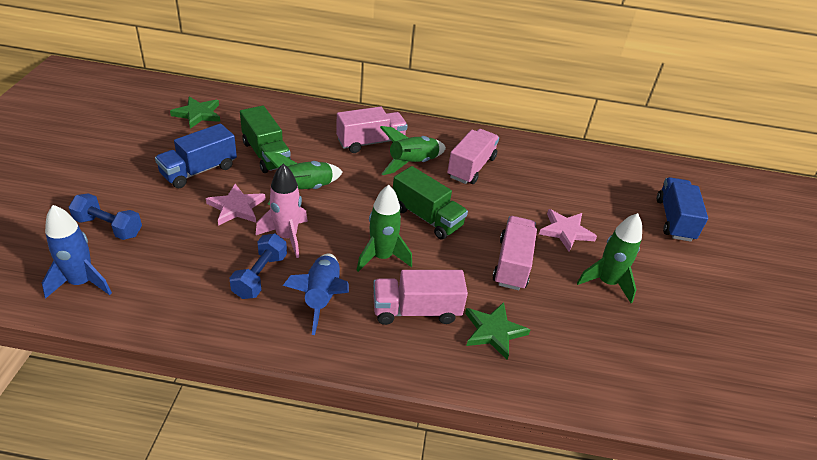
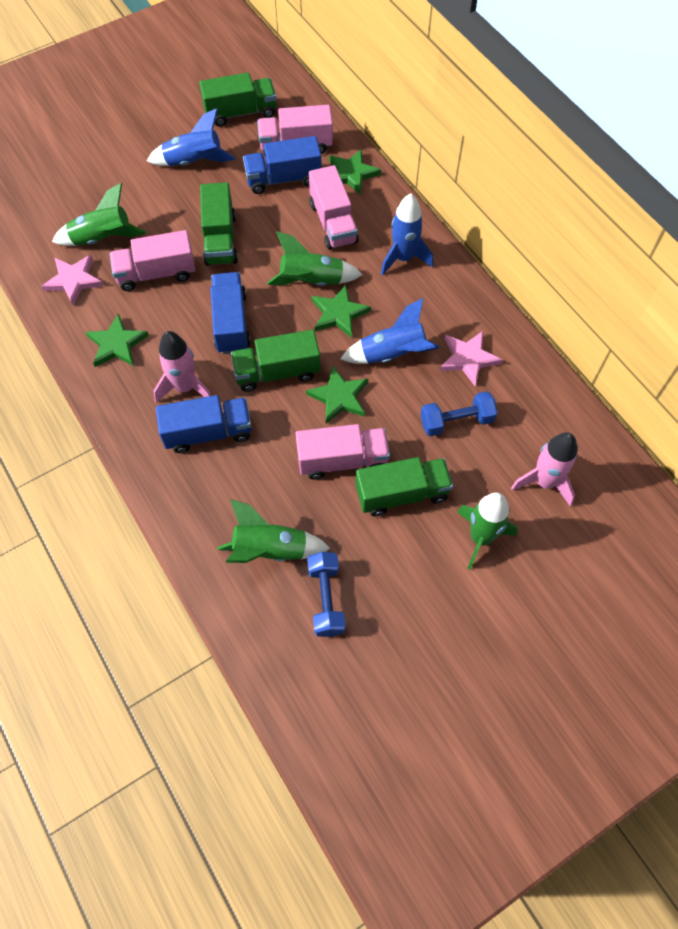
blue rocket: [42,205,112,299] [283,253,349,335] = 2 -> [147,108,235,166] [341,298,439,364] [381,193,433,275] = 3
blue truck: [155,124,237,188] [657,177,708,242] = 2 -> [156,395,251,453] [210,272,251,354] [243,136,322,194] = 3
green star: [170,97,220,129] [465,302,530,360] = 2 -> [85,313,149,367] [306,366,368,424] [312,284,371,338] [329,149,381,195] = 4
green truck: [240,105,291,173] [393,166,468,239] = 2 -> [199,73,276,127] [200,182,238,266] [231,330,321,392] [356,457,453,516] = 4
pink rocket: [256,164,308,258] = 1 -> [154,331,211,403] [511,432,577,506] = 2

